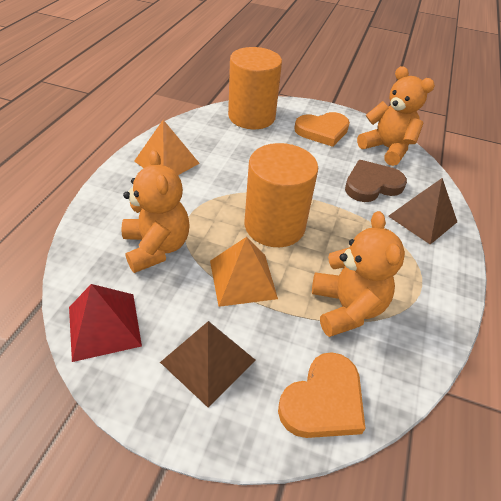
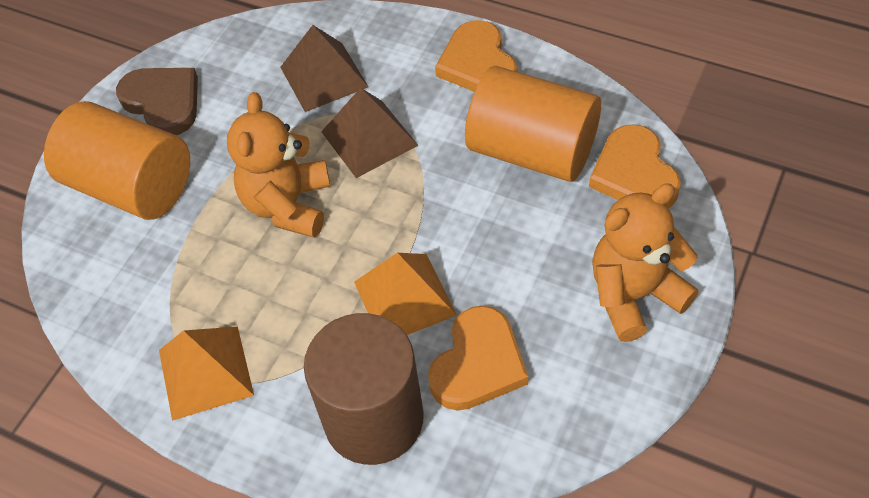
brown cylinder: none = 0 -> [304,313,424,465] = 1
orange heart: [278,352,366,438] [294,112,350,147] = 2 -> [428,306,528,411] [435,20,517,92] [589,124,681,208] = 3
orange teddy bear: [121,150,190,273] [312,211,405,337] [357,66,435,166] = 3 -> [227,92,330,238] [592,183,698,342] = 2
red pyramid: [69,284,142,362] = 1 -> none = 0

